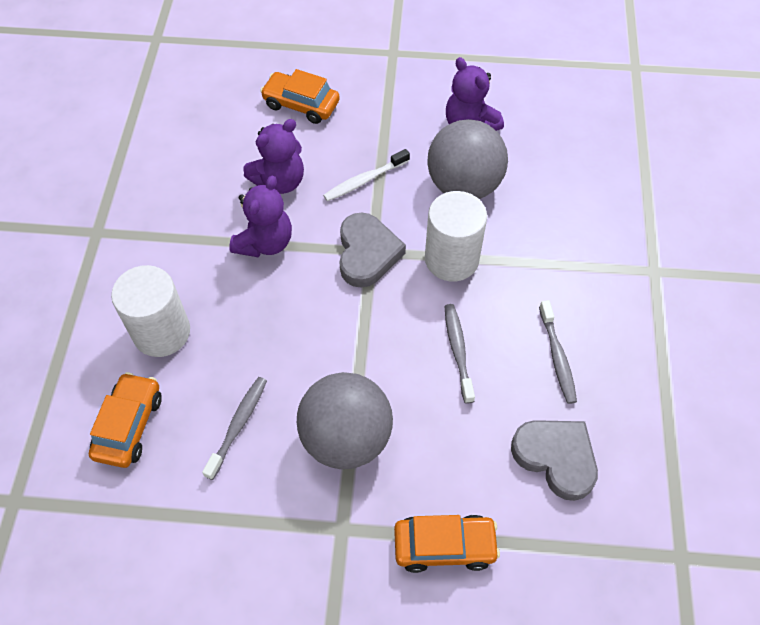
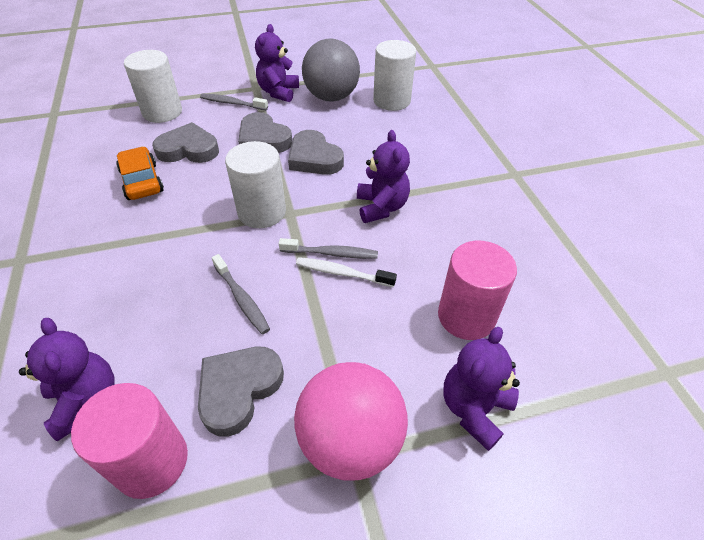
grey ball: [297,372,393,469] [427,119,508,199] = 2 -> [302,39,360,102] = 1
grey heart: [340,212,406,288] [511,420,598,501] = 2 -> [152,122,219,163] [198,347,284,437] [238,112,292,153] [288,130,344,175] = 4
orange car: [89,372,162,468] [260,69,340,124] [394,515,500,573] = 3 -> [116,146,164,200] = 1
pink ball: none = 0 -> [294,362,408,481] = 1
pink cylinder: none = 0 -> [71,383,188,499] [438,241,517,340] = 2
purple teddy bear: [229,176,292,257] [243,119,304,194] [446,57,504,131] = 3 -> [19,318,115,441] [255,24,299,102] [357,130,410,223] [443,327,520,451] = 4
white cylinder: [111,265,190,357] [425,191,487,282] = 2 -> [124,50,182,123] [225,141,286,228] [373,40,416,111] = 3

